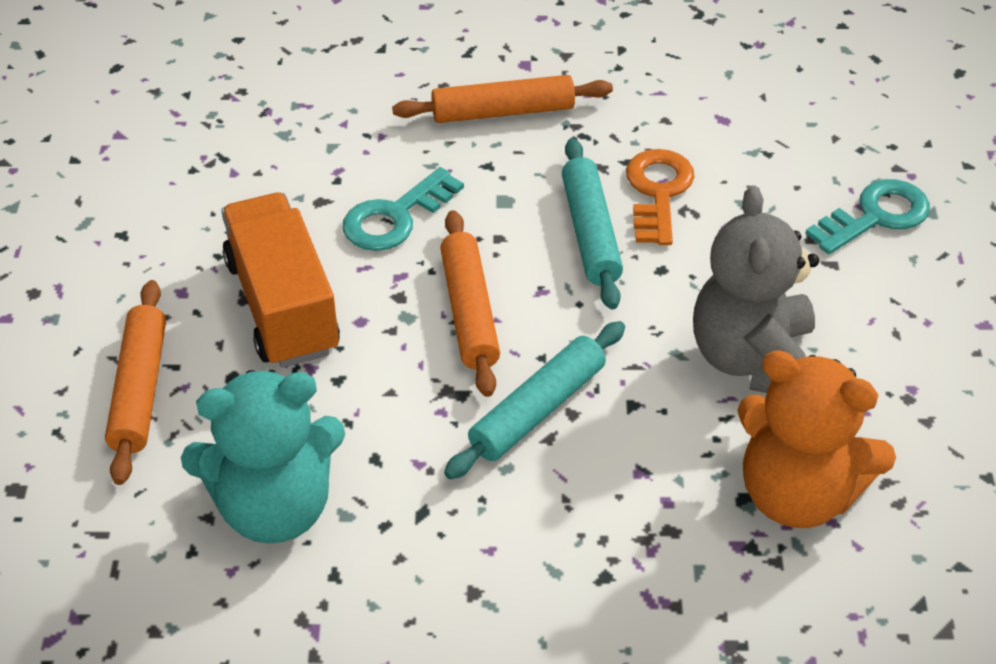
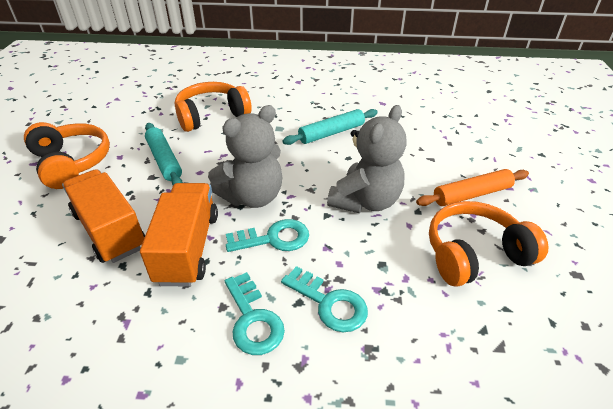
grey teddy bear: [693,185,819,393] = 1 -> [208,105,283,208] [327,105,406,213] = 2
orange headphones: none = 0 -> [24,122,110,189] [175,82,252,132] [429,201,549,287] = 3
orange key: [626,149,695,245] = 1 -> none = 0
orange rolling pin: [105,280,166,485] [392,75,613,123] [440,210,500,397] = 3 -> [416,169,529,206] = 1
orange teddy bear: [737,350,896,528] = 1 -> none = 0
orange truck: [221,192,340,368] = 1 -> [62,169,145,263] [140,183,218,286] = 2
turquoise key: [342,167,464,251] [805,179,930,254] = 2 -> [225,272,285,355] [226,219,309,252] [281,266,368,332] = 3
turquoise teddy bear: [181,370,345,544] = 1 -> none = 0

